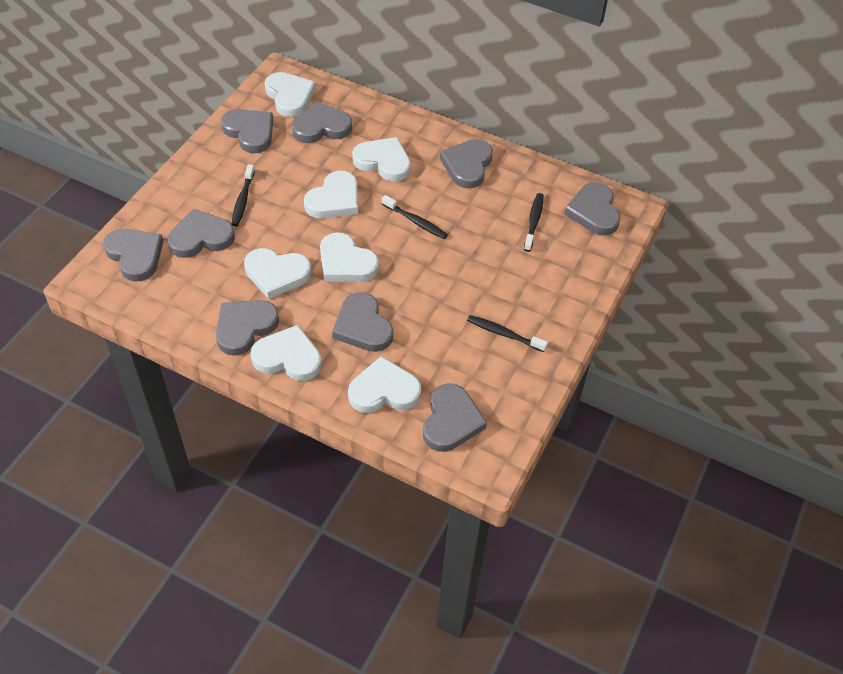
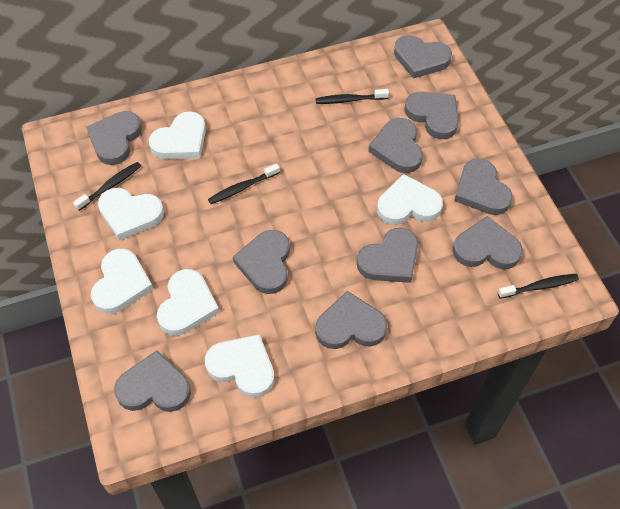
grey heart: [103,229,164,282] [168,209,235,258] [216,300,279,356] [221,109,273,153] [292,101,352,143] [332,292,393,352] [423,384,487,452] [440,139,493,189] [564,182,620,236] = 9 -> [86,111,142,165] [114,350,191,412] [233,230,290,294] [315,291,387,349] [357,228,418,283] [368,118,423,173] [394,35,452,79] [404,92,459,139] [452,216,523,269] [454,158,513,215] = 10
white heart: [244,248,311,299] [250,325,322,381] [264,72,316,117] [304,171,358,219] [320,232,379,282] [348,356,421,413] [352,137,411,182] = 7 -> [91,249,154,314] [98,188,164,240] [149,111,206,159] [157,269,220,336] [205,334,274,398] [377,174,443,225] = 6

